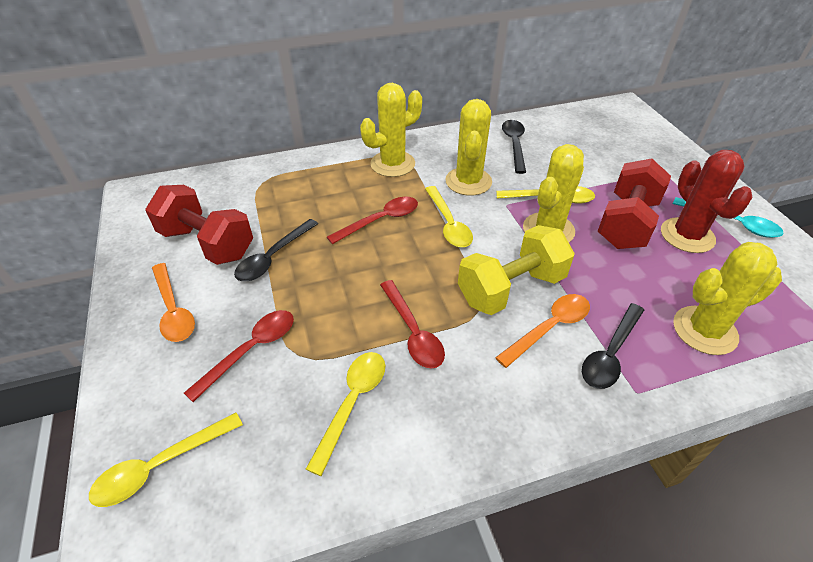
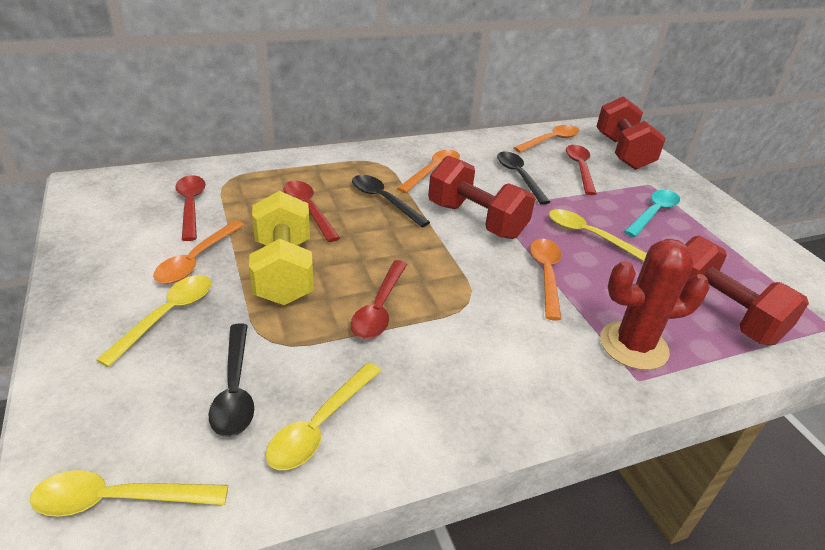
orange spoon: [152,263,195,342] [495,294,590,368] = 2 -> [153,220,244,284] [397,150,460,193] [514,125,579,153] [530,239,561,321] = 4
red dumbbell: [145,185,253,265] [597,159,671,249] = 2 -> [428,156,535,239] [596,96,666,170] [683,236,809,345] = 3
red spoon: [184,310,294,402] [327,197,418,244] [380,280,445,368] = 3 -> [175,175,206,241] [283,181,340,242] [351,260,407,339] [566,145,597,195] = 4
yellow cactus: [360,83,422,177] [445,99,492,196] [523,144,584,242] [673,242,782,355] = 4 -> none = 0

